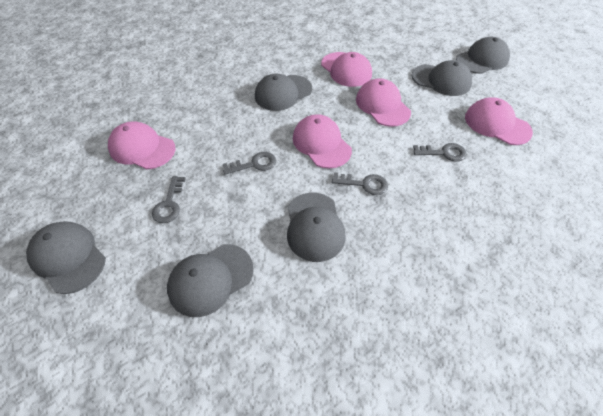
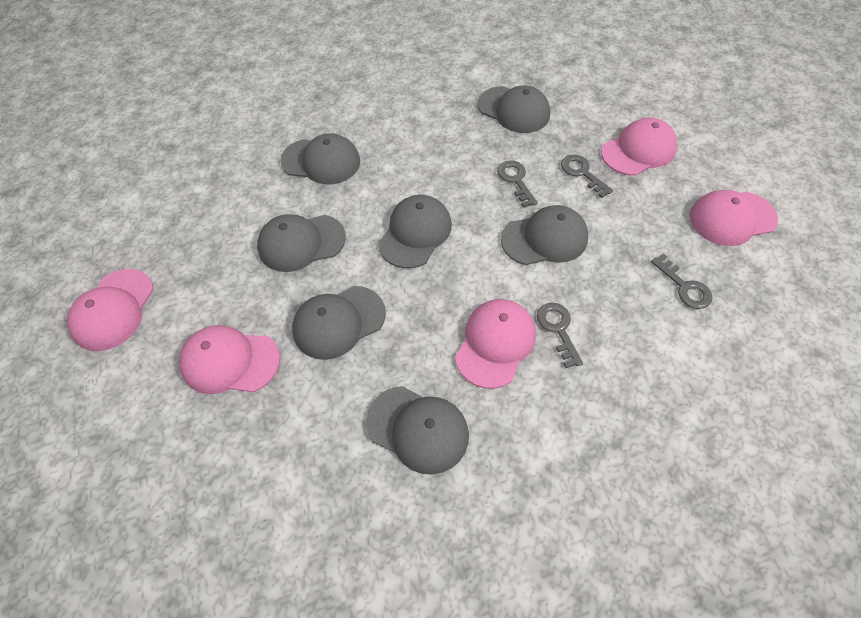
grey cap: [26,221,106,294] [167,244,254,317] [255,74,312,111] [287,193,346,262] [412,60,472,96] [456,37,510,74] = 6 -> [257,214,346,272] [281,133,360,184] [292,286,386,360] [366,386,469,475] [378,195,452,268] [477,85,550,133] [501,205,588,265] = 7

